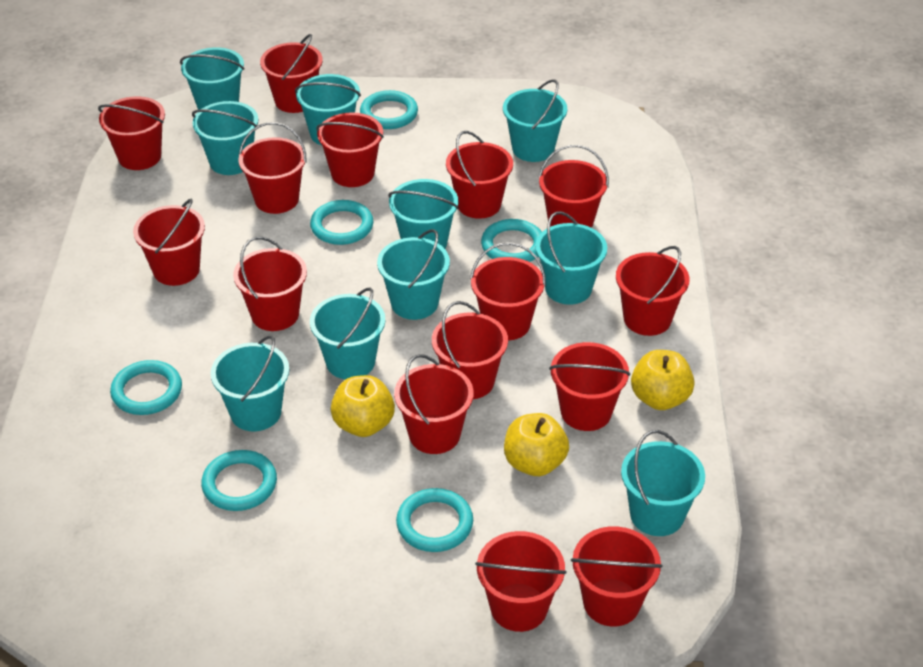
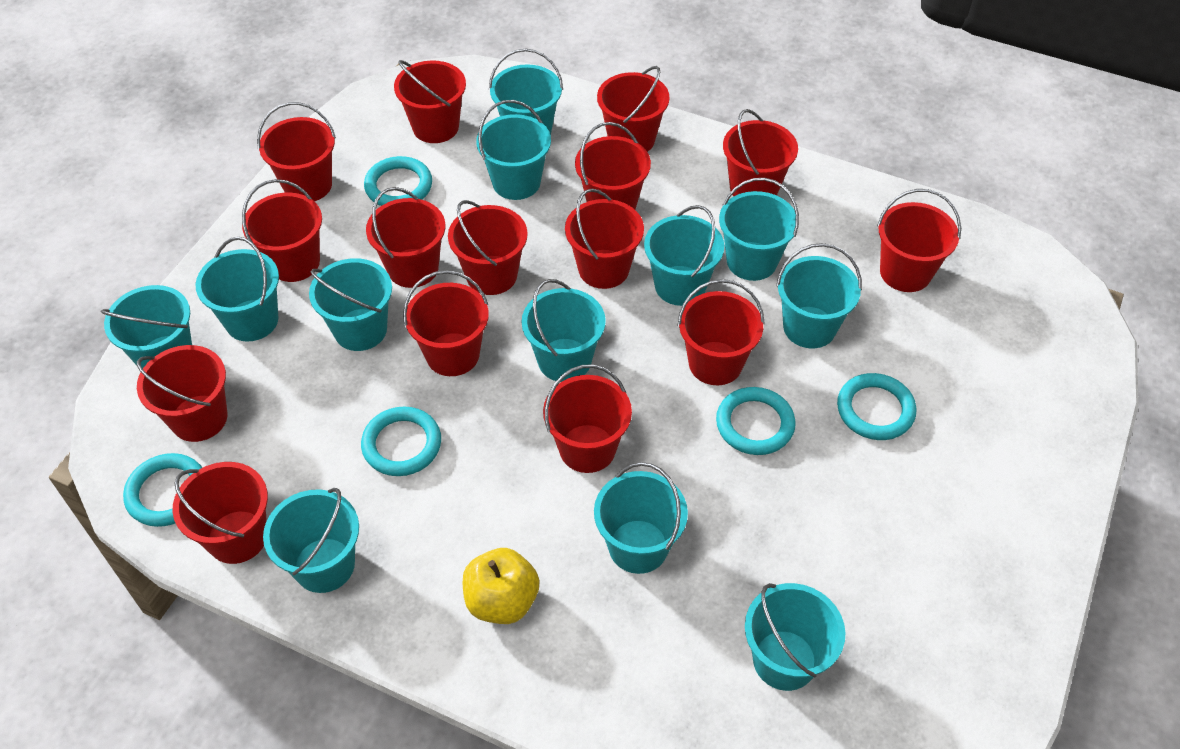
turquoise bucket: [180,47,244,110] [192,101,258,175] [211,335,289,431] [295,74,361,145] [310,288,385,379] [377,229,450,320] [388,179,459,249] [503,79,567,162] [535,211,607,305] [621,430,705,536] = 10 -> [101,285,192,368] [196,237,279,341] [263,488,359,593] [309,258,392,351] [476,100,551,200] [489,49,563,135] [522,279,606,382] [594,462,688,574] [644,205,724,306] [719,178,799,281] [745,583,845,691] [776,243,862,348] = 12
turquoise ring: [110,360,182,415] [201,450,277,511] [310,200,373,245] [360,90,418,129] [396,488,473,552] [481,219,542,262] = 6 -> [123,453,202,527] [361,407,441,476] [364,156,432,206] [716,387,796,455] [837,373,916,440] = 5
yellow apple: [331,375,395,437] [504,413,569,476] [631,350,695,410] = 3 -> [462,548,540,624] = 1

